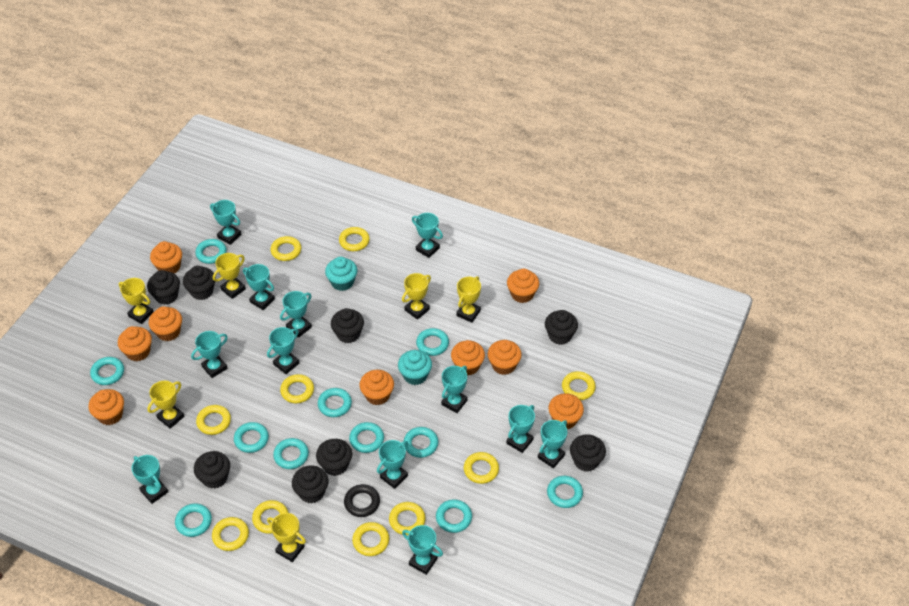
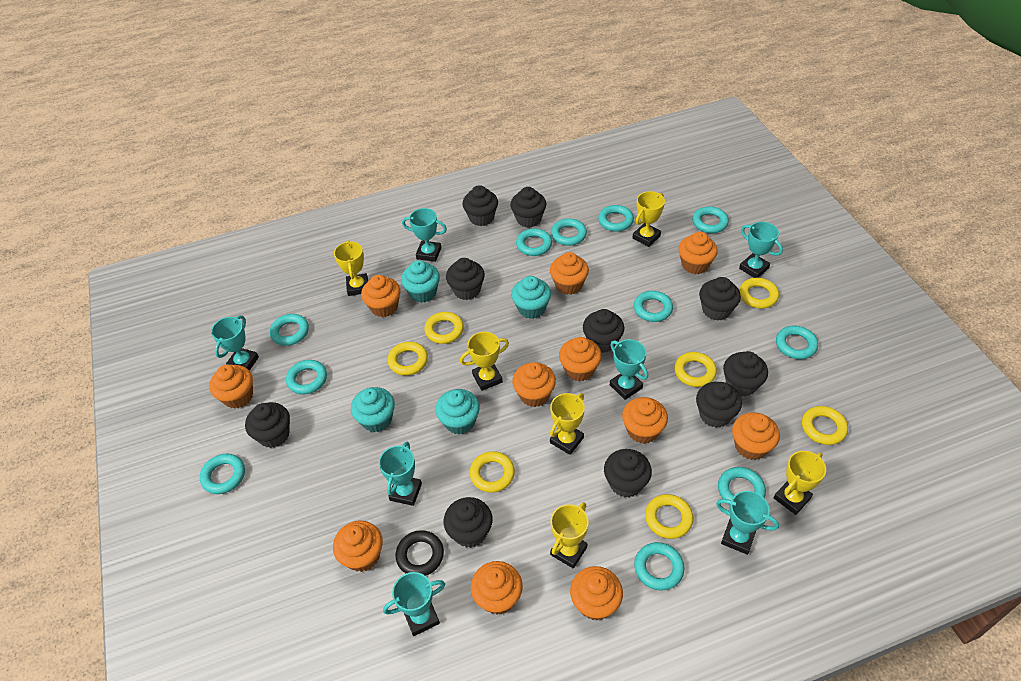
black cupcake: [147,270,180,305] [183,266,216,300] [194,451,230,489] [292,465,329,503] [316,439,352,476] [331,308,364,343] [545,310,578,345] [570,434,606,472] = 8 -> [245,402,290,448] [444,497,493,548] [446,258,485,300] [462,185,498,226] [510,187,546,228] [583,309,624,353] [604,449,652,497] [696,382,742,428] [699,277,741,321] [723,351,768,397] = 10
orange cupcake: [88,389,124,425] [118,326,152,361] [149,306,182,341] [150,241,182,274] [359,370,394,405] [451,340,485,375] [488,340,522,375] [507,269,539,303] [548,393,584,429] = 9 -> [209,365,253,409] [333,521,383,572] [361,275,400,317] [471,561,523,615] [512,362,556,407] [550,252,589,295] [559,337,602,381] [570,566,623,621] [622,397,668,444] [678,232,718,274] [732,412,780,460] = 11
turquoise cupcake: [325,257,357,291] [398,350,432,385] = 2 -> [351,387,395,432] [401,260,440,303] [435,389,480,434] [511,276,551,319] = 4
turquoise trophy: [132,455,168,504] [191,331,228,378] [210,200,241,245] [243,264,275,310] [267,327,299,374] [280,291,312,338] [377,440,408,489] [402,525,443,575] [412,213,443,258] [441,366,468,413] [506,405,535,453] [538,420,567,468] = 12 -> [211,315,259,371] [379,442,422,506] [383,572,445,636] [402,208,447,262] [610,339,648,400] [716,491,779,555] [739,222,783,278] = 7
yellow ring: [196,405,231,435] [212,517,249,551] [252,500,289,534] [270,236,301,261] [280,374,314,403] [339,227,370,251] [352,522,389,556] [389,502,426,535] [464,452,499,484] [562,371,596,400] = 10 -> [388,342,428,376] [424,312,464,344] [470,451,515,493] [645,494,693,539] [674,352,717,387] [739,278,779,309] [802,406,848,445] = 7

